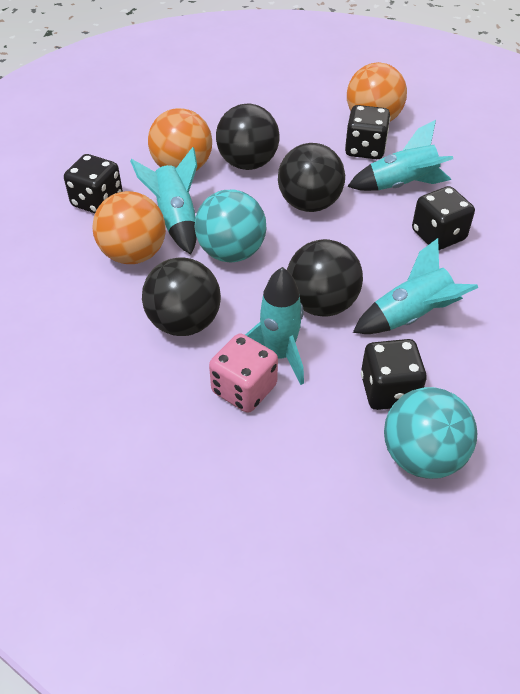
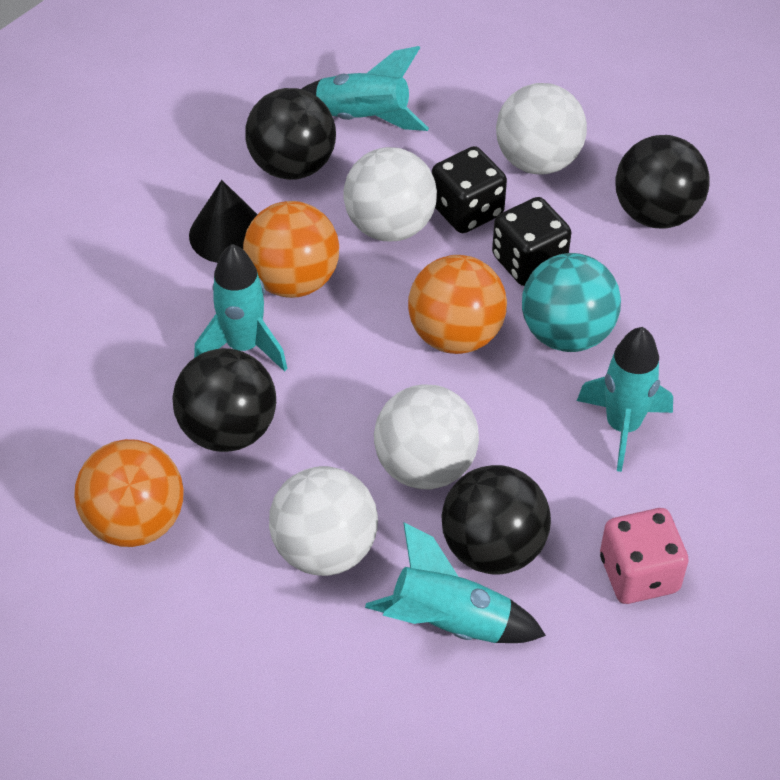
black cone: none = 0 -> [189,180,258,263] = 1
black dice: [64,154,123,213] [345,105,390,159] [361,339,427,410] [412,186,475,250] = 4 -> [432,146,507,233] [492,197,571,286] = 2
turquoise ball: [194,190,266,262] [384,387,477,479] = 2 -> [522,253,621,352] = 1
white ball: none = 0 -> [269,466,378,576] [343,147,437,241] [374,384,479,489] [496,83,587,175] = 4

